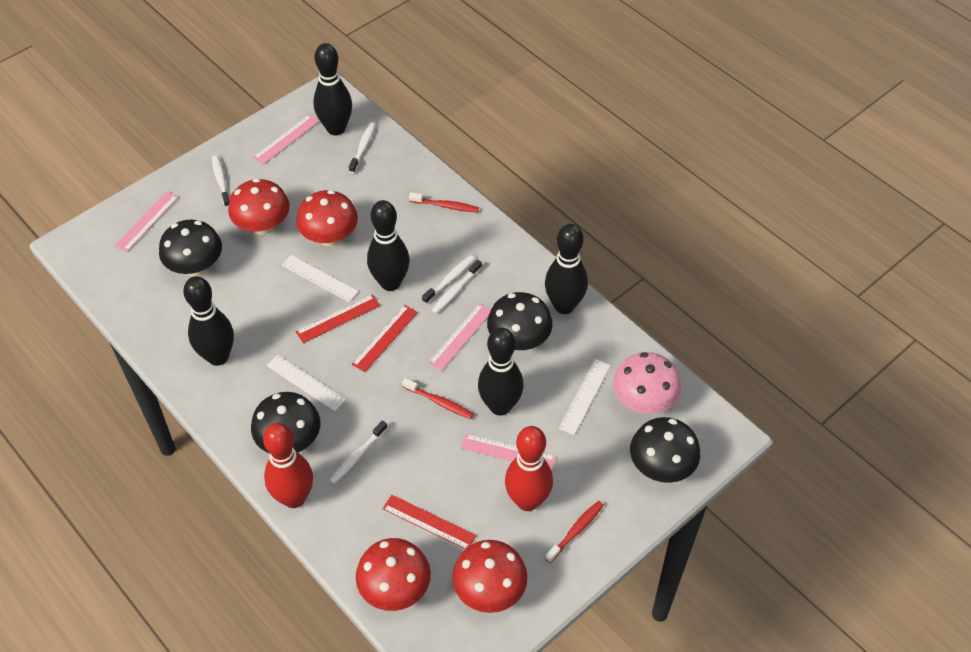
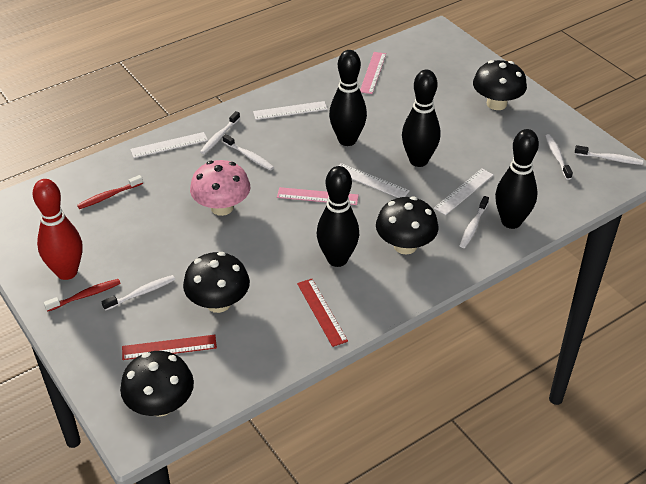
black bowling pin: [183,276,234,366] [313,43,352,135] [367,200,410,291] [478,328,523,416] [545,224,588,314] = 5 -> [317,166,359,267] [329,50,367,146] [402,70,440,167] [495,129,539,229] = 4
pink ruler: [115,191,178,252] [253,115,319,165] [428,304,491,371] [461,434,556,471] = 4 -> [277,187,359,205] [360,52,386,94] = 2
red bowling pin: [263,423,313,508] [505,426,553,511] = 2 -> [33,179,83,280] = 1
red mushroom: [228,178,290,235] [296,190,358,246] [356,538,431,611] [452,540,528,613] = 4 -> none = 0
red ruler: [296,294,380,343] [352,305,418,372] [383,495,477,549] = 3 -> [122,335,217,360] [297,279,348,347] = 2
red toothbrush: [402,378,474,419] [409,192,479,213] [545,501,604,563] = 3 -> [44,279,121,312] [77,175,143,209] = 2
white ruler: [267,355,346,411] [282,255,359,302] [559,359,611,435] = 3 -> [130,132,208,158] [253,101,328,120] [339,163,410,198] [434,168,493,215] = 4
white toothbrush: [212,155,230,207] [329,420,387,484] [349,123,376,173] [422,255,475,304] [432,260,482,314] = 5 -> [101,275,175,311] [200,111,240,154] [223,134,274,171] [459,196,489,248] [545,134,573,180] [575,145,643,165] = 6

